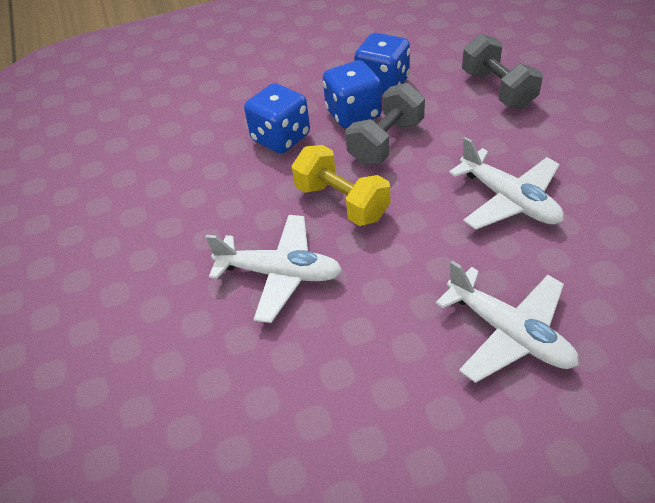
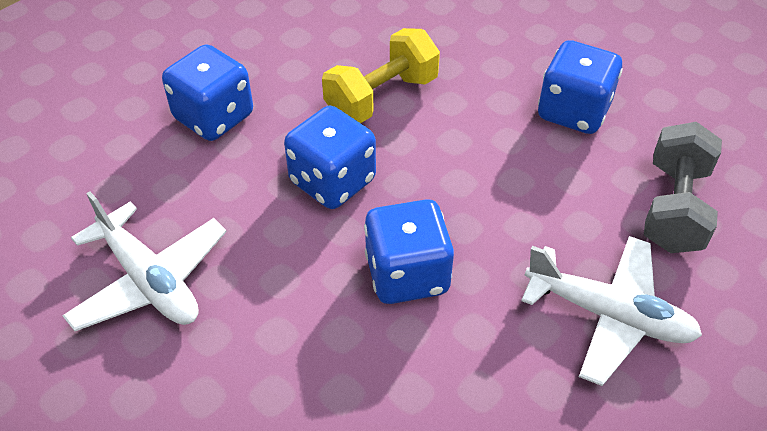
blue dice: [244,83,310,153] [323,60,382,128] [354,33,410,95] = 3 -> [162,44,253,141] [284,106,376,209] [364,199,454,304] [538,40,623,134] = 4
grey dumbbell: [345,83,425,165] [462,34,543,109] = 2 -> [644,122,722,253] = 1
white plane: [205,215,342,323] [436,260,579,383] [449,137,564,230] = 3 -> [62,191,227,331] [521,236,702,386] = 2

